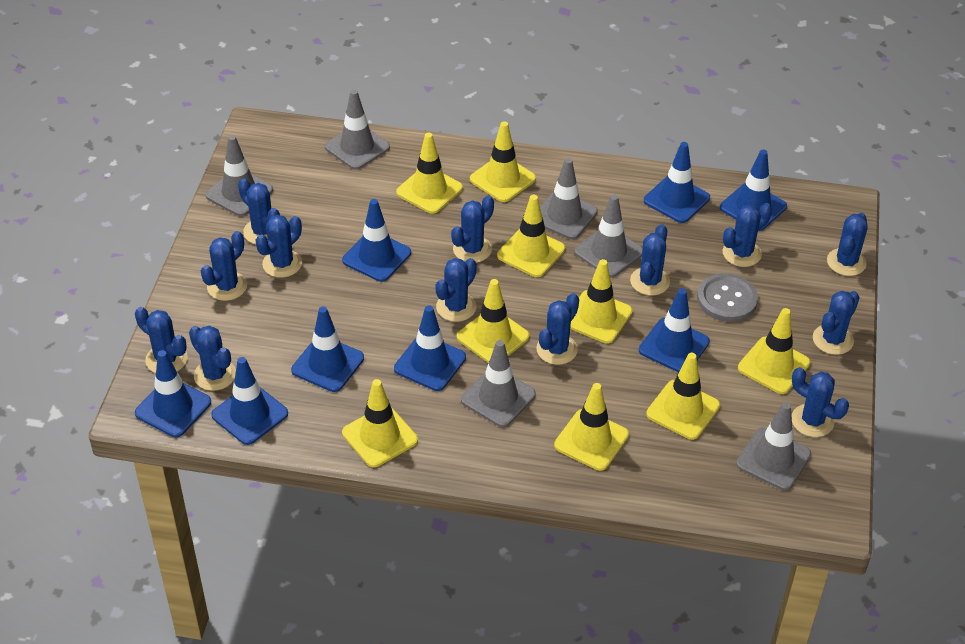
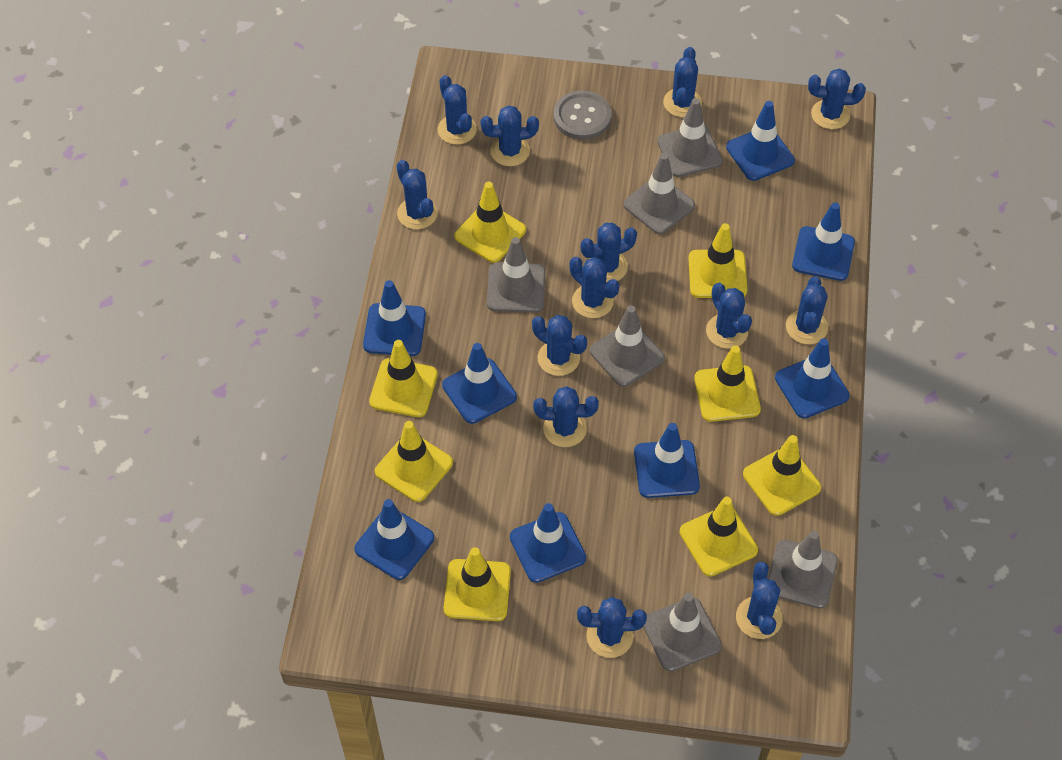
yellow traffic cone: [342,379,418,467] [396,133,463,214] [457,279,530,363] [470,121,536,202] [497,195,565,277] [554,383,629,471] [570,259,633,344] [646,353,720,440] [738,308,811,394] = 9 -> [369,340,438,417] [375,421,453,502] [444,547,511,621] [454,181,526,263] [680,497,758,576] [689,223,747,298] [694,346,761,422] [743,435,821,516] = 8

